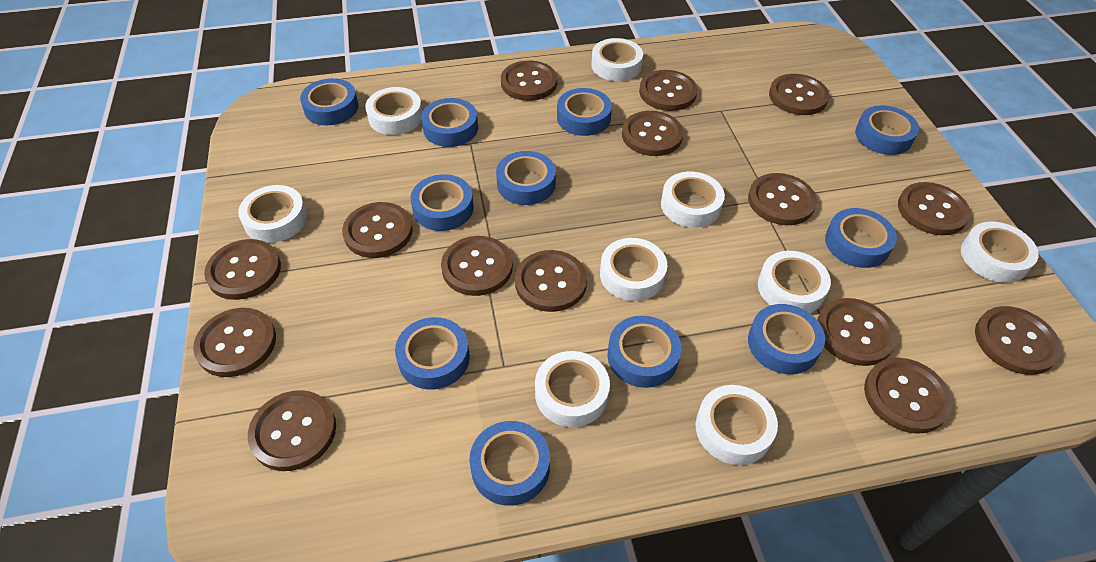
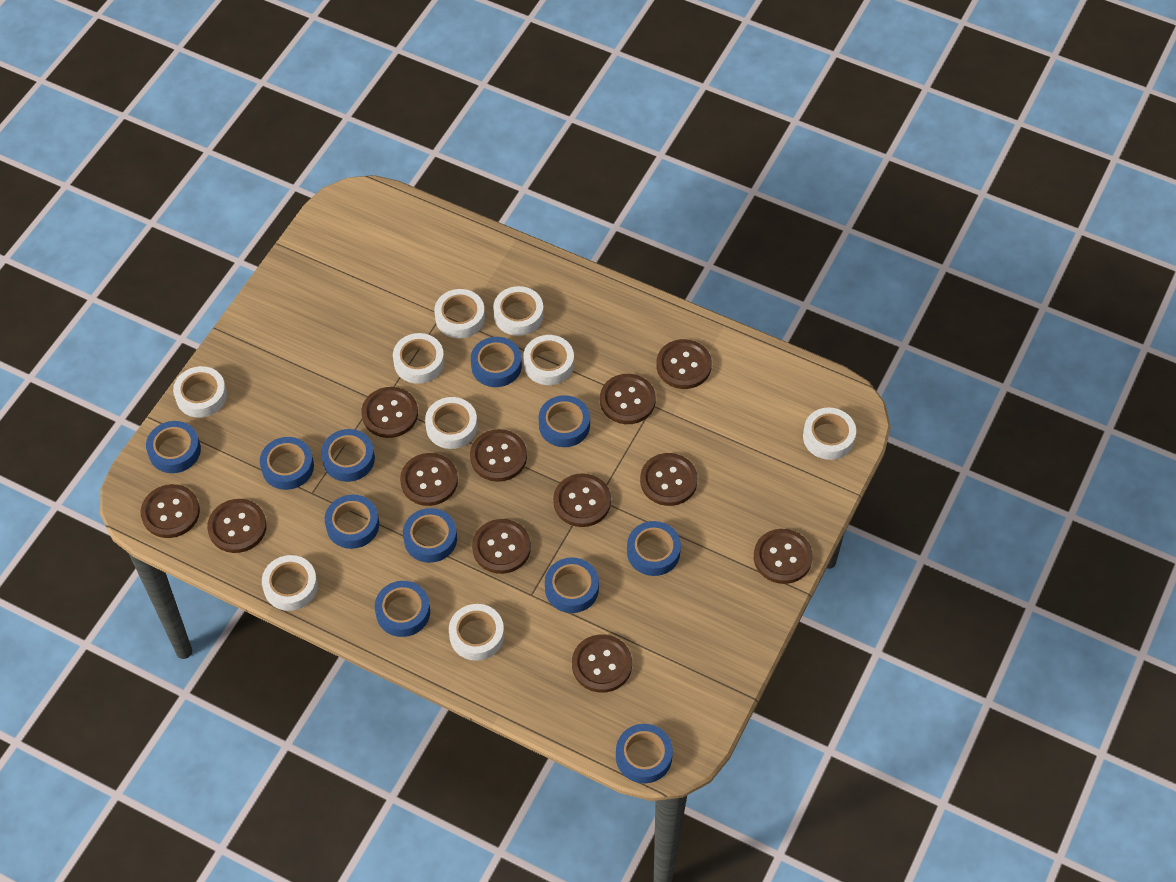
brown button: [193,308,276,377] [204,239,281,300] [248,390,336,471] [342,202,413,258] [441,236,513,296] [501,60,557,101] [515,250,587,312] [622,111,684,156] [639,70,697,111] [748,173,817,225] [769,74,829,115] [817,298,897,366] [864,358,952,434] [898,182,971,235] [975,306,1062,375] = 15 -> [141,484,200,538] [207,499,267,553] [362,387,418,438] [400,453,458,506] [470,429,527,482] [472,519,531,574] [553,473,611,527] [572,635,632,693] [600,374,656,424] [640,453,698,506] [656,339,712,389] [754,529,813,584] = 12

